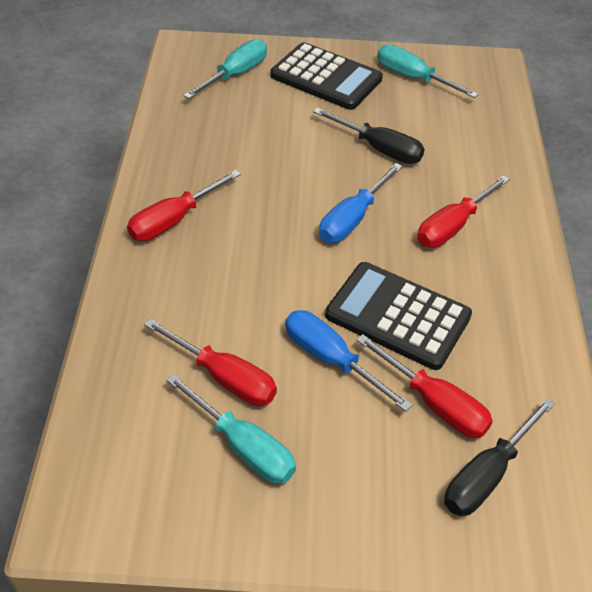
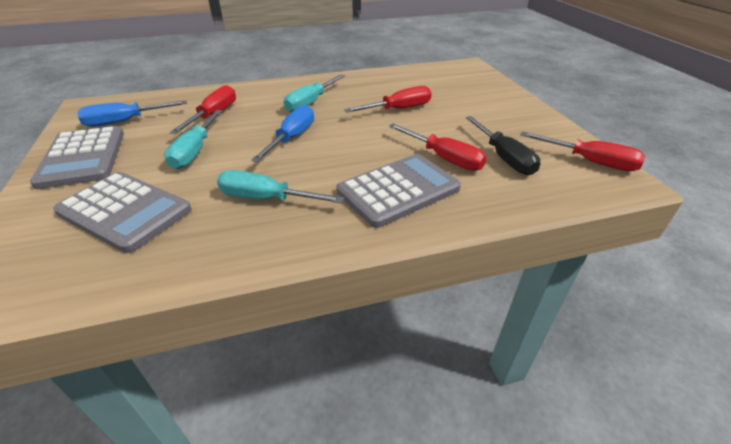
black calculator: [270,42,383,110] [325,262,472,370] = 2 -> none = 0
black screwdriver: [313,108,425,164] [444,398,555,516] = 2 -> [465,116,540,175] = 1
grey calculator: none = 0 -> [30,126,124,189] [53,172,192,253] [337,154,461,228] = 3

